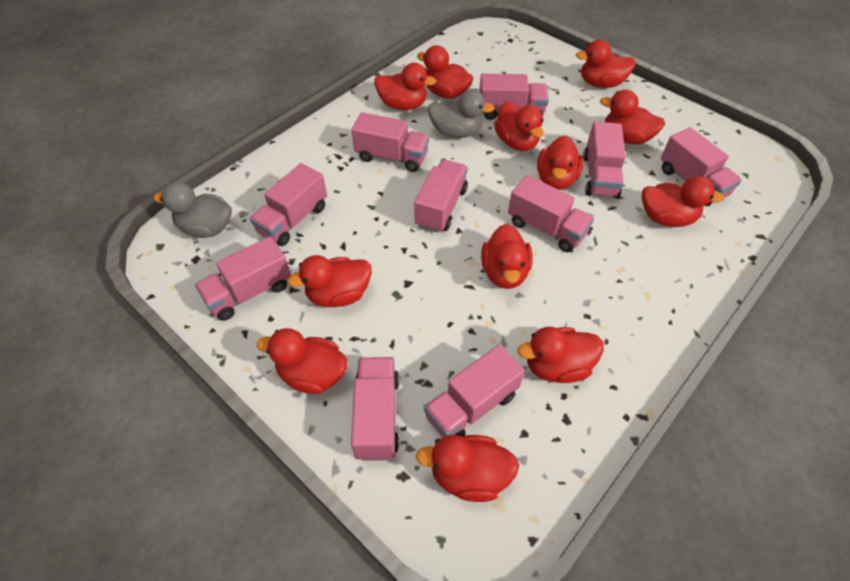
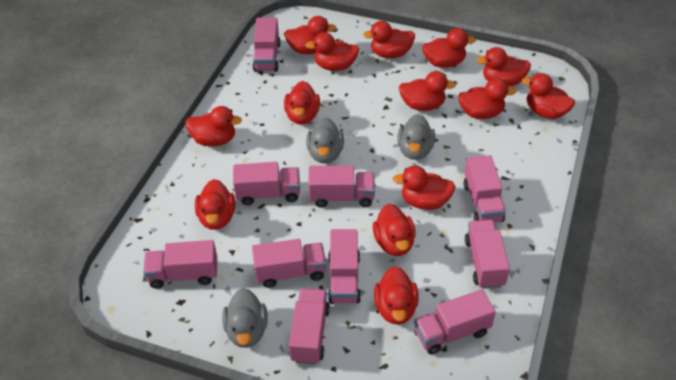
grey duck: [153,182,232,238] [428,89,495,138] = 2 -> [222,288,268,348] [306,117,344,164] [397,114,435,160] = 3
red duck: [257,328,348,394] [287,255,372,307] [374,63,436,110] [416,435,519,502] [417,45,473,99] [481,224,533,289] [494,101,544,151] [517,327,604,383] [537,136,584,190] [576,40,636,88] [600,90,665,144] [642,176,724,227] = 12 -> [185,106,242,146] [195,179,235,230] [284,16,337,54] [284,81,320,125] [305,32,359,71] [363,21,415,58] [373,204,416,256] [374,266,419,325] [393,166,456,210] [399,71,456,111] [422,28,476,68] [458,78,516,119] [477,47,531,87] [522,73,575,119] = 14

